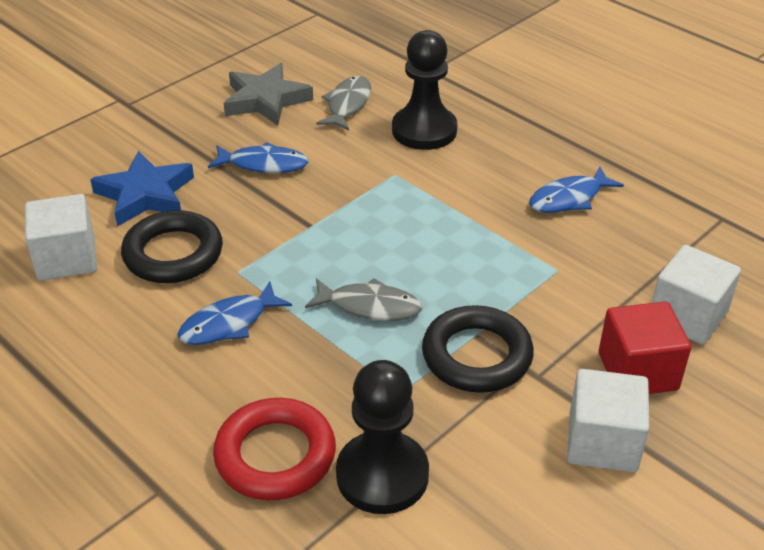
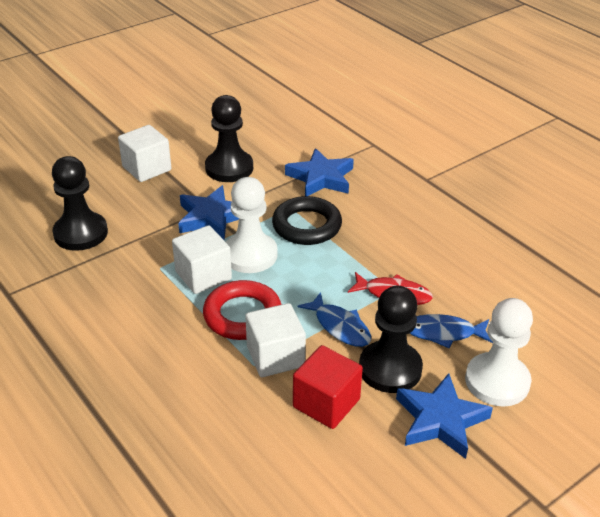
black pawn: [336,360,429,514] [392,30,458,150] = 2 -> [52,156,108,251] [205,95,253,182] [359,286,423,393] = 3
black ring: [121,210,223,283] [422,305,534,393] = 2 -> [272,196,342,245] = 1
blue fish: [178,281,292,345] [208,142,309,173] [529,166,624,213] = 3 -> [298,292,371,347] [410,314,493,348] = 2
blue star: [90,151,194,226] = 1 -> [178,185,239,240] [285,148,354,196] [396,373,493,459] = 3
grey fish: [305,278,422,321] [316,76,371,130] = 2 -> none = 0
grey star: [223,63,313,126] = 1 -> none = 0
red fish: none = 0 -> [348,272,433,305] = 1
white pawn: none = 0 -> [226,177,278,273] [465,298,533,407] = 2

